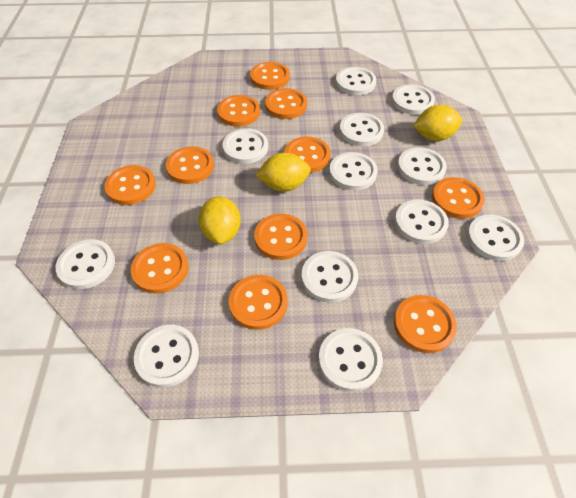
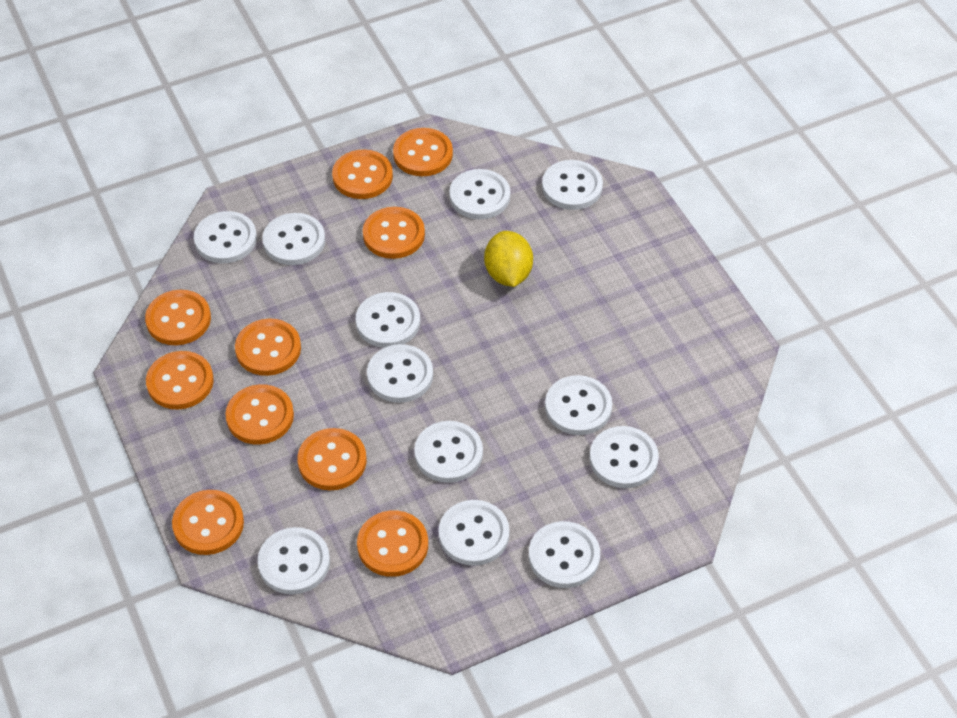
orange button: [104,165,156,205] [131,243,189,294] [166,146,214,184] [217,95,260,127] [229,275,288,330] [250,62,290,90] [254,214,307,260] [265,88,307,119] [284,137,331,173] [394,295,457,353] [432,177,485,219] = 11 -> [145,290,211,345] [146,351,214,410] [172,490,244,555] [225,384,294,445] [235,319,301,376] [297,428,367,490] [332,150,393,199] [357,510,428,577] [363,207,425,259] [393,128,453,176] = 10
yellow lemon: [198,196,241,244] [256,153,311,192] [413,105,462,141] = 3 -> [484,231,533,287] = 1

